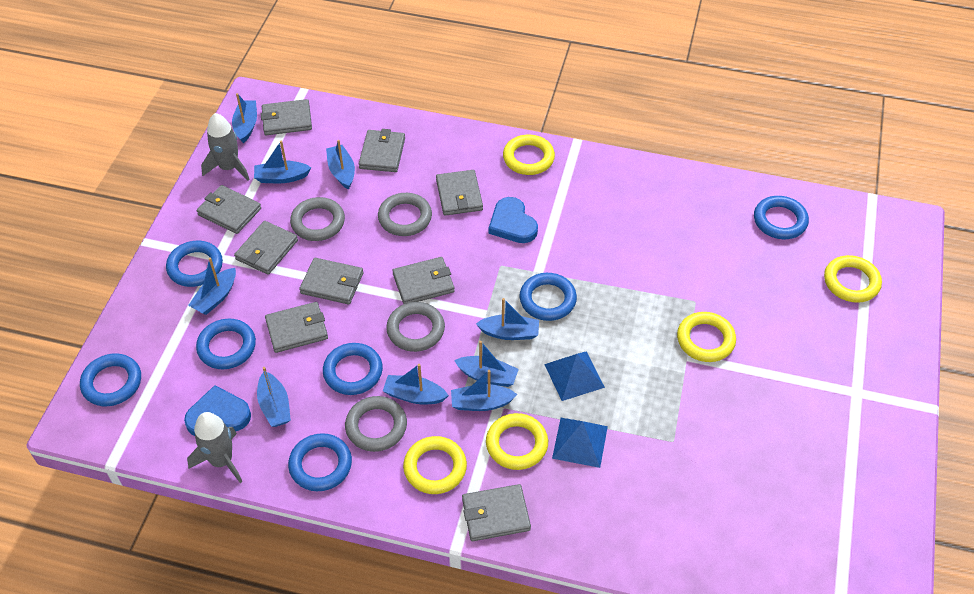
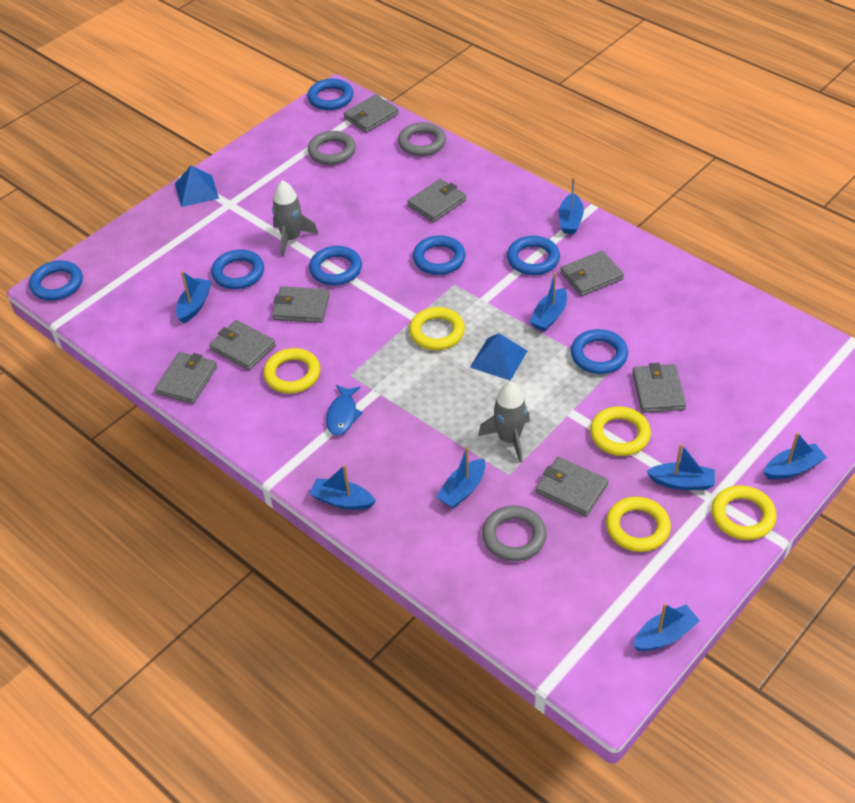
blue boat: [188,258,236,315] [232,93,257,143] [254,141,311,183] [257,367,291,427] [326,140,355,190] [383,364,449,404] [451,370,517,411] [454,341,519,387] [476,298,539,340] = 9 -> [176,271,212,324] [309,465,376,510] [436,447,485,508] [530,273,567,332] [559,177,584,234] [633,603,700,651] [646,443,715,490] [764,432,827,480] = 8
blue fish: none = 0 -> [326,385,363,436] = 1
blue heart: [184,385,251,436] [489,197,538,243] = 2 -> none = 0
grey ring: [290,197,345,241] [345,396,407,452] [378,193,432,236] [386,302,445,352] = 4 -> [308,131,356,165] [398,122,446,156] [482,506,547,561] = 3
grey wallet: [197,185,261,234] [234,221,298,275] [261,99,312,135] [265,302,328,353] [299,258,363,304] [359,129,405,172] [392,257,455,304] [436,170,483,216] [462,484,531,541] = 9 -> [155,352,217,404] [209,320,276,370] [272,286,330,323] [344,94,399,133] [407,179,466,222] [536,457,609,516] [560,251,624,296] [632,363,686,413] = 8

